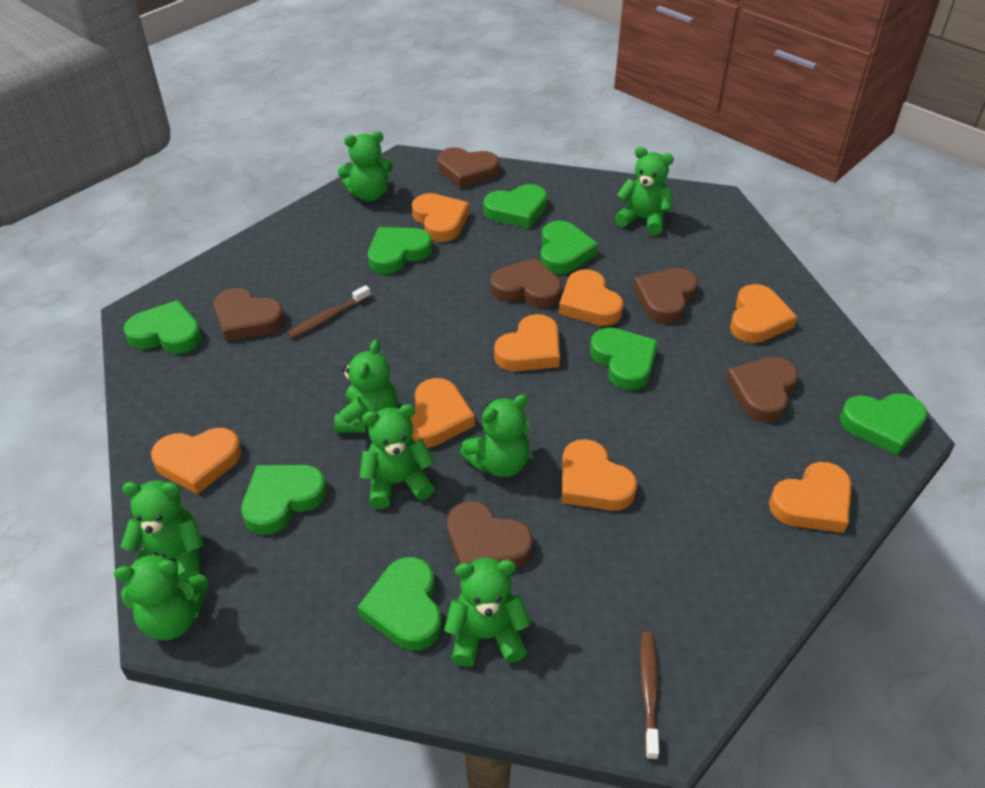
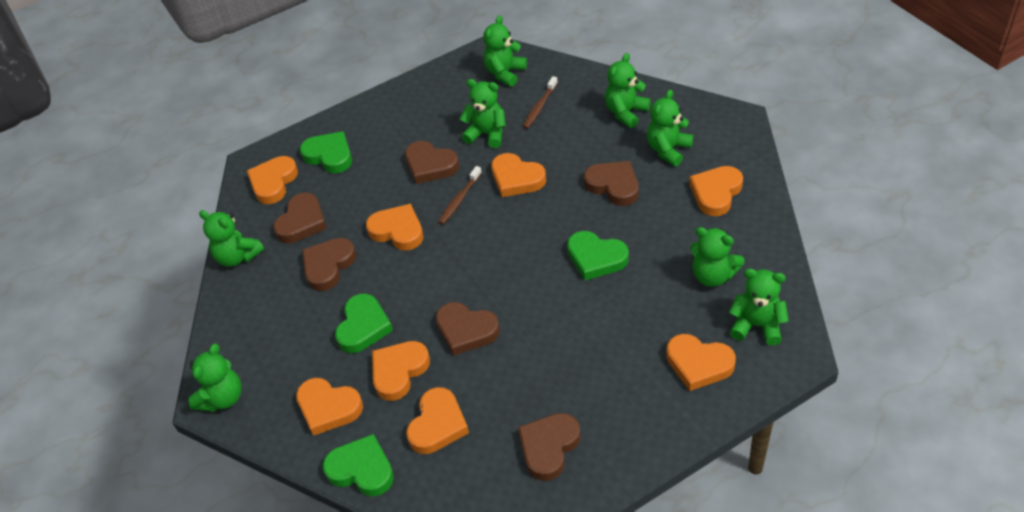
green heart: [124,300,202,354] [241,465,327,535] [358,557,442,651] [368,227,432,274] [484,184,547,229] [540,221,598,274] [590,328,658,390] [840,393,927,455] = 8 -> [300,131,352,173] [323,434,394,496] [335,294,393,353] [567,231,629,280] = 4

